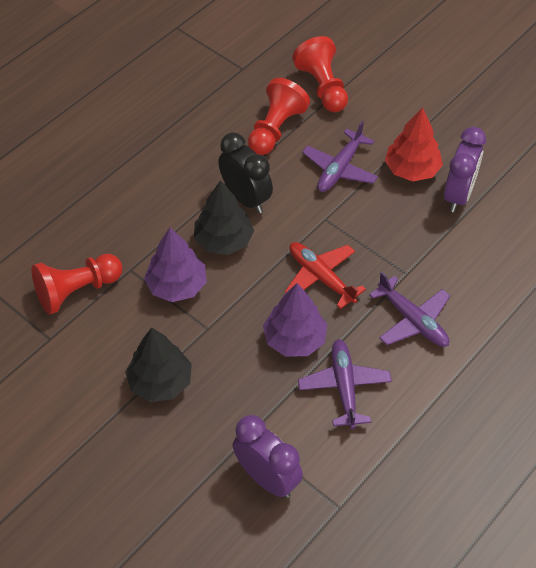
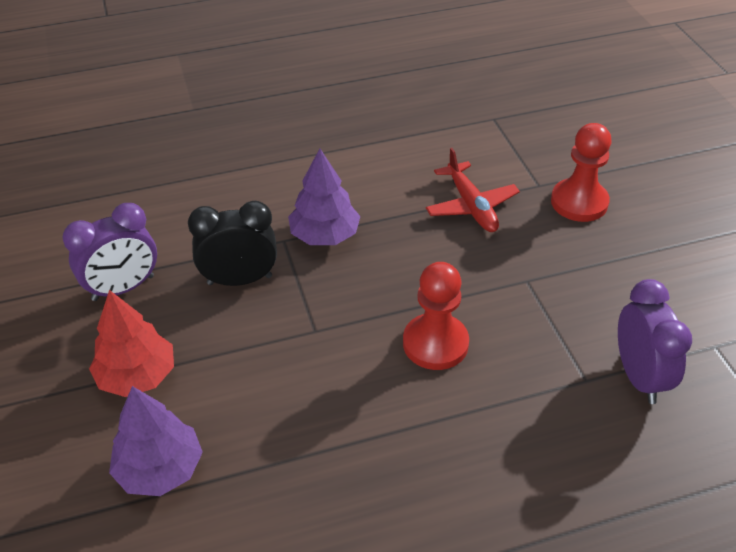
black tree: [125,327,192,402] [194,180,254,255] = 2 -> none = 0
purple plane: [298,339,392,429] [302,121,378,192] [369,272,450,347] = 3 -> none = 0
red pawn: [31,254,123,315] [248,78,310,155] [292,36,348,112] = 3 -> [403,262,469,370] [551,123,611,222] = 2

